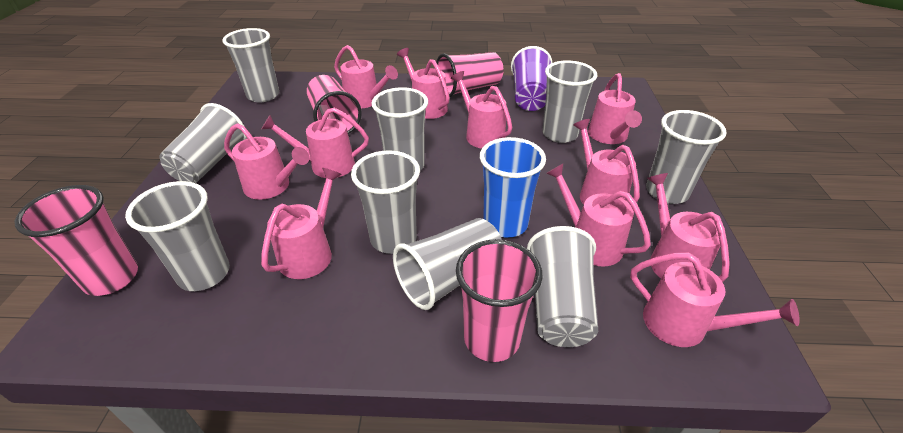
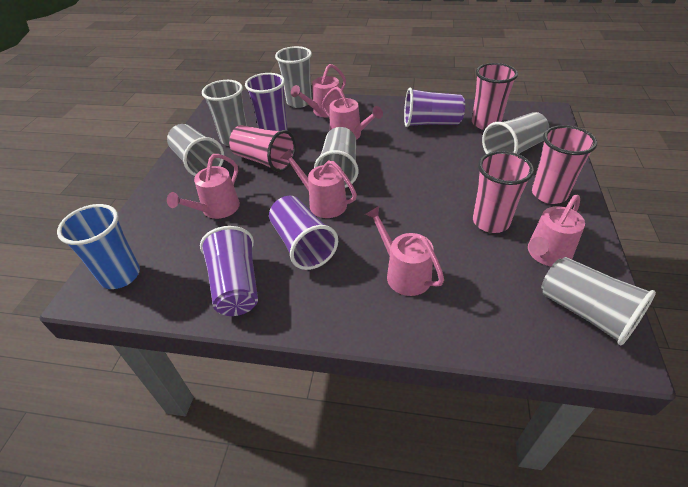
grey cup: [125,181,230,291] [159,103,247,183] [223,28,279,103] [351,150,420,254] [371,87,428,171] [393,218,502,310] [527,226,598,347] [542,60,597,143] [646,110,727,204] = 9 -> [167,124,224,176] [202,80,247,146] [275,46,312,108] [314,127,358,188] [482,112,549,154] [541,257,656,345] = 6
pink watering can: [224,123,309,200] [261,168,341,279] [262,108,369,178] [334,45,398,108] [397,48,450,119] [451,71,512,149] [546,164,651,267] [573,119,640,205] [588,73,642,144] [630,253,800,347] [647,173,730,282] = 11 -> [167,154,240,219] [280,149,357,218] [291,64,346,117] [322,87,383,140] [365,206,444,296] [528,195,585,266] = 6
purple cup: [511,46,552,111] = 1 -> [200,226,258,316] [245,73,287,131] [269,196,338,270] [404,88,465,127] = 4

